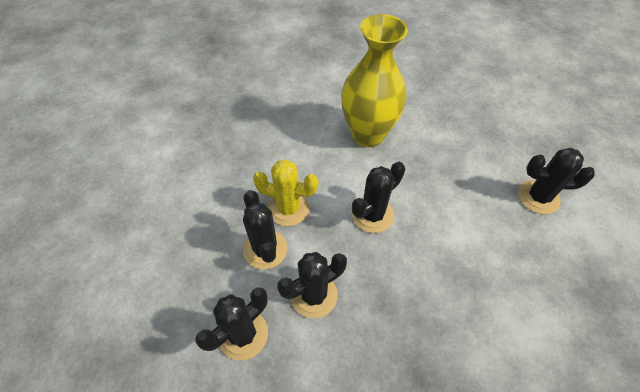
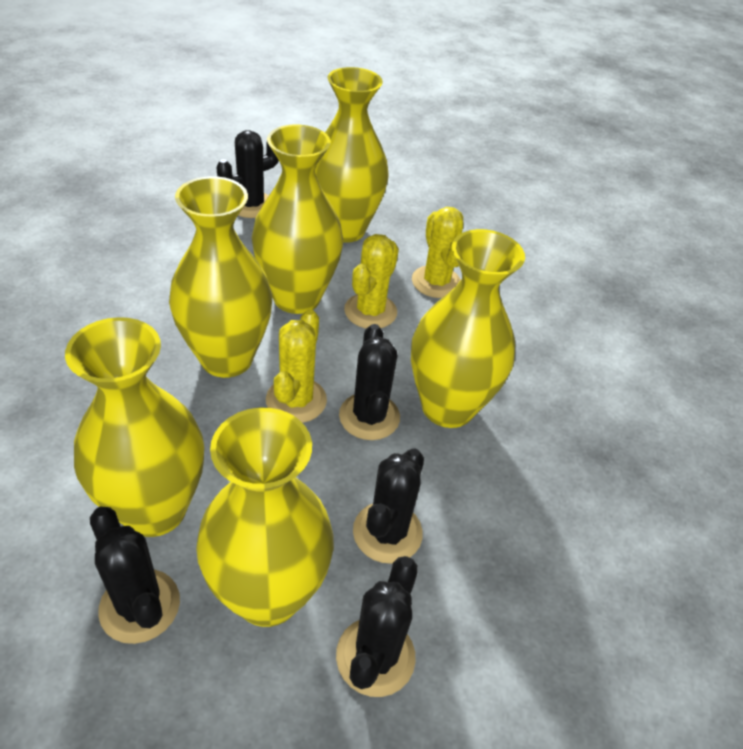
yellow cactus: [253,159,319,226] = 1 -> [266,309,327,423] [344,234,399,328] [412,207,463,298] = 3
yellow vase: [341,14,408,147] = 1 -> [65,317,204,537] [169,176,272,378] [196,408,334,627] [252,124,343,314] [315,67,389,243] [411,229,525,428] = 6

